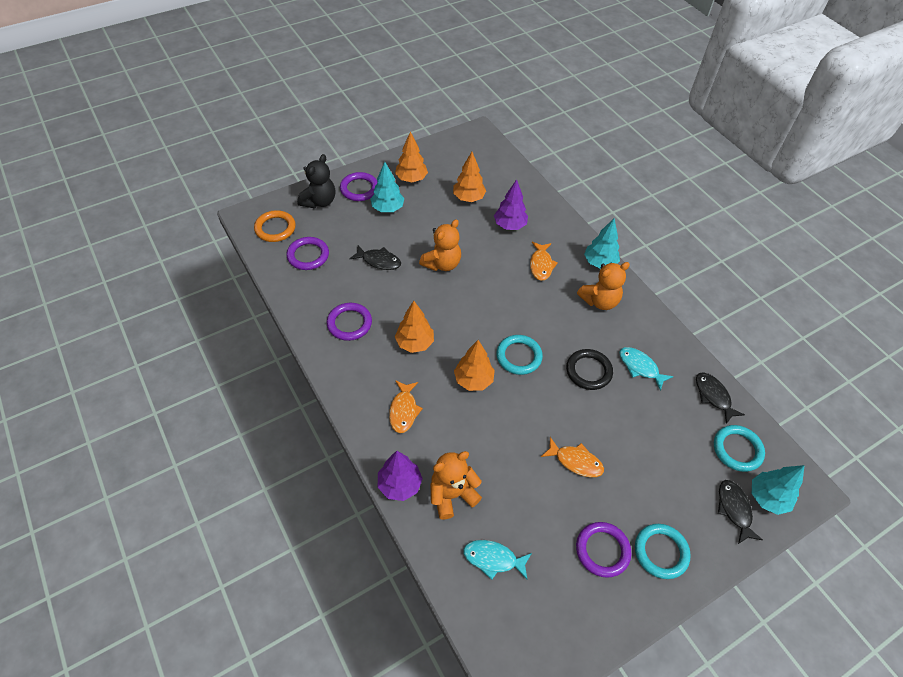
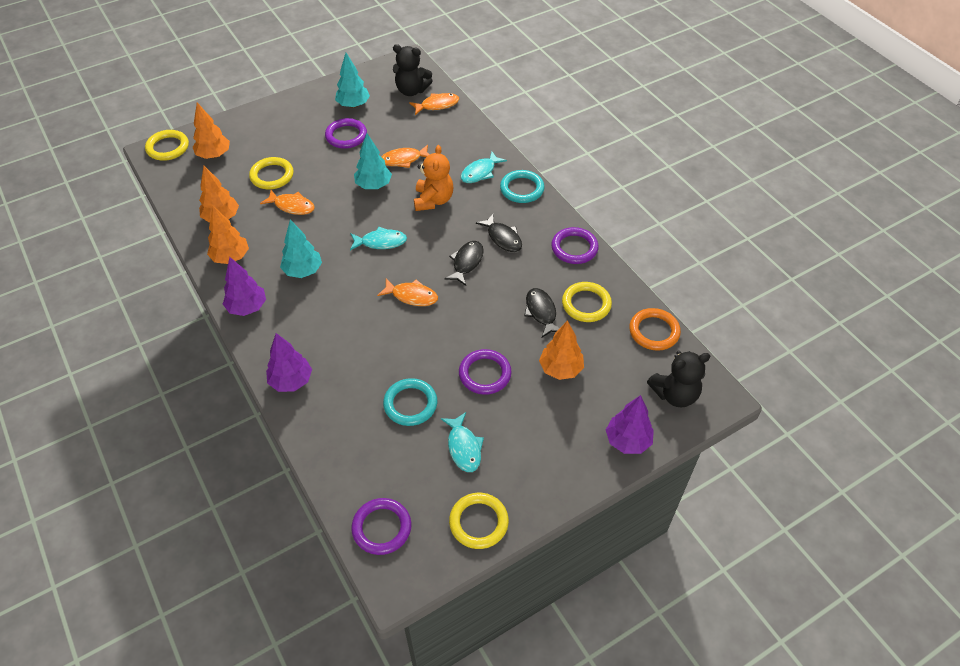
black ring: [566,349,613,390] = 1 -> none = 0
black teddy bear: [297,154,335,209] = 1 -> [393,44,433,96] [647,351,710,408] = 2
orange fish: [389,380,423,433] [530,242,558,281] [541,437,604,477] = 3 -> [260,190,315,215] [377,278,438,306] [382,145,430,168] [409,93,459,115] = 4
orange teddy bear: [419,219,461,271] [430,451,482,520] [577,262,630,310] = 3 -> [414,145,453,211] = 1
purple tree: [378,451,423,501] [494,179,528,230] = 2 -> [223,257,266,316] [266,333,312,392] [606,395,654,454] = 3
turquoise fish: [463,540,532,580] [619,347,674,391] = 2 -> [350,227,407,250] [441,412,484,472] [461,151,507,183] = 3
turquoise ring: [496,335,543,375] [635,524,691,579] [714,425,765,472] = 3 -> [383,378,437,426] [500,170,545,203] = 2
yellow ring: none = 0 -> [145,130,189,161] [249,157,294,189] [449,493,509,549] [562,282,612,322] = 4

